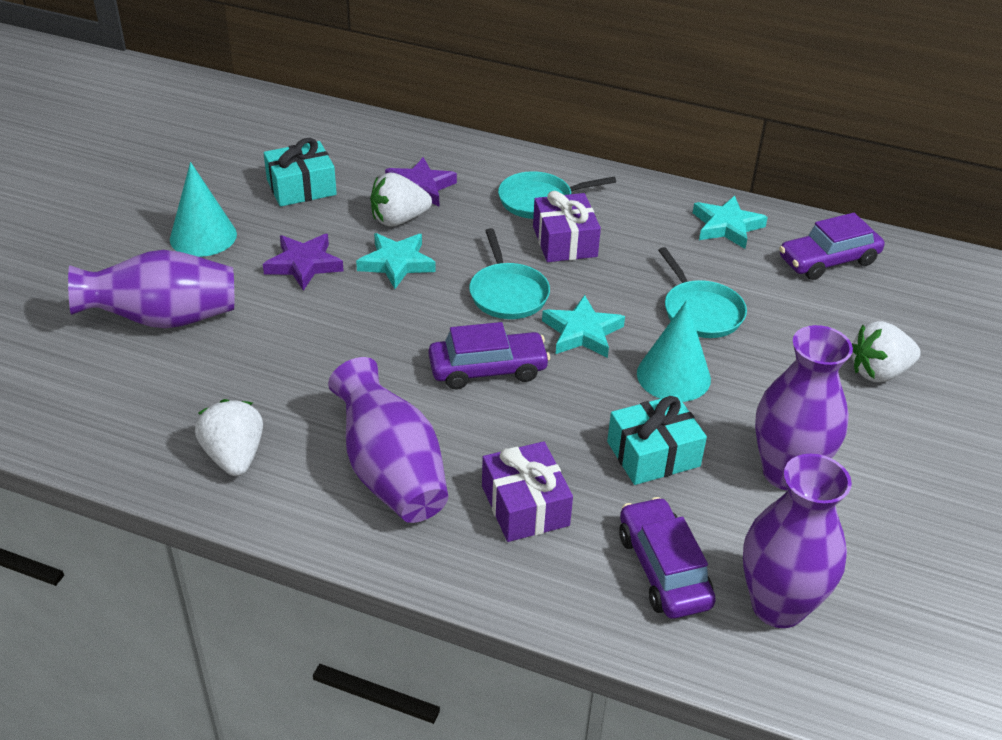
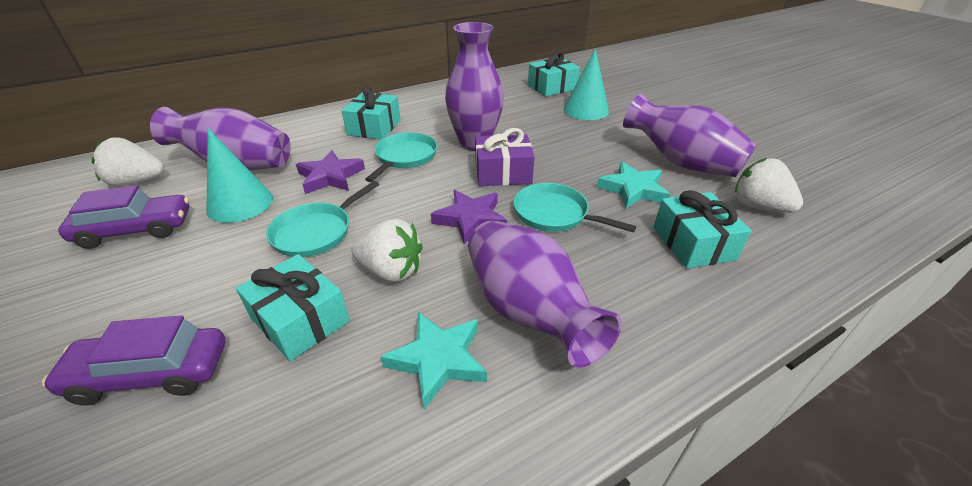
purple car: [429,322,550,389] [619,497,716,619] [779,213,884,280] = 3 -> [42,315,225,406] [58,185,190,249] = 2
purple gift: [482,441,573,542] [533,191,601,262] = 2 -> [475,128,535,186] = 1
turquoise gift: [264,138,337,207] [607,395,707,485] = 2 -> [236,254,350,361] [341,86,401,140] [528,51,580,96] [653,190,752,269] = 4
turquoise star: [356,233,436,289] [542,295,625,358] [693,196,768,249] = 3 -> [381,312,487,409] [597,162,670,209] = 2

